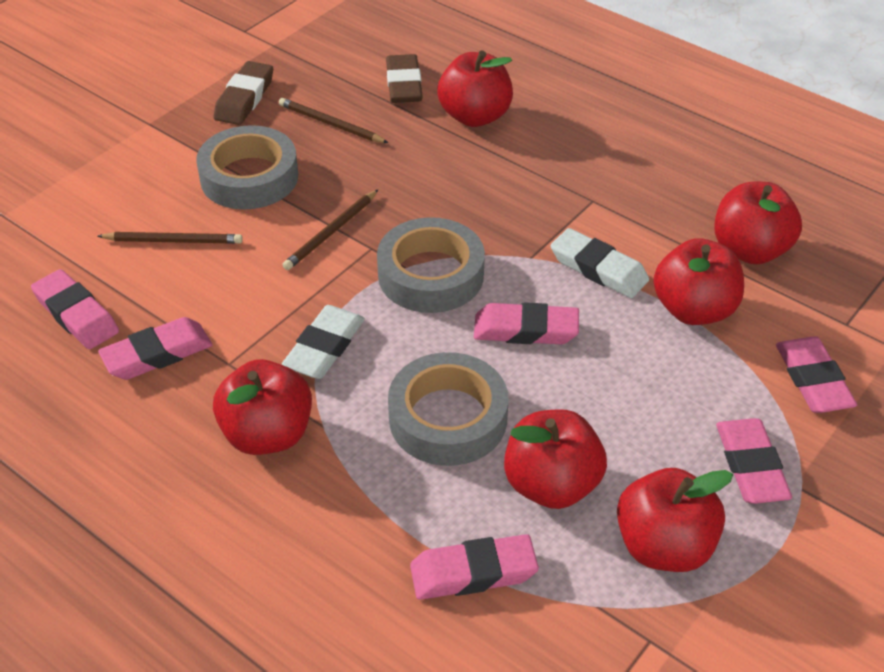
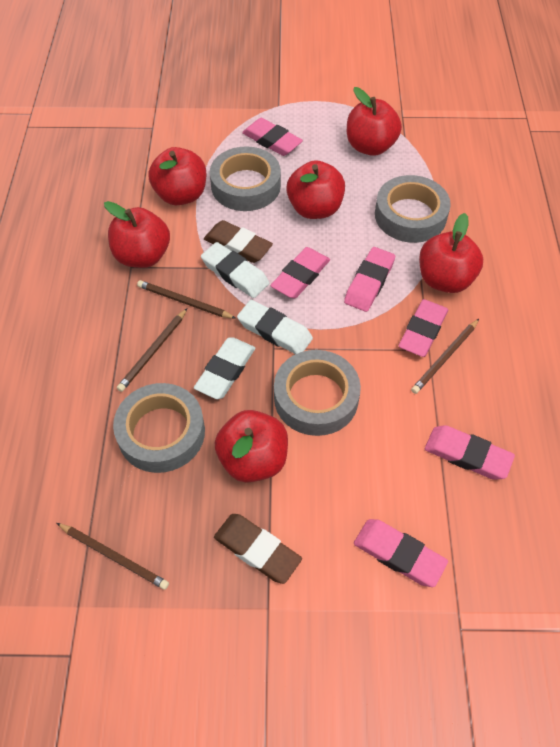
brown pencil: [98,232,243,244] [279,98,388,143] [282,190,378,270] = 3 -> [57,523,169,590] [117,308,187,392] [137,280,236,319] [411,319,479,394] = 4
grey tape: [196,125,298,210] [377,217,485,313] [388,352,508,466] = 3 -> [113,383,205,473] [210,146,281,211] [274,350,361,436] [375,175,451,243] = 4
white eraser: [282,305,365,379] [551,228,649,298] = 2 -> [194,337,255,399] [201,242,269,298] [237,300,313,354] = 3

